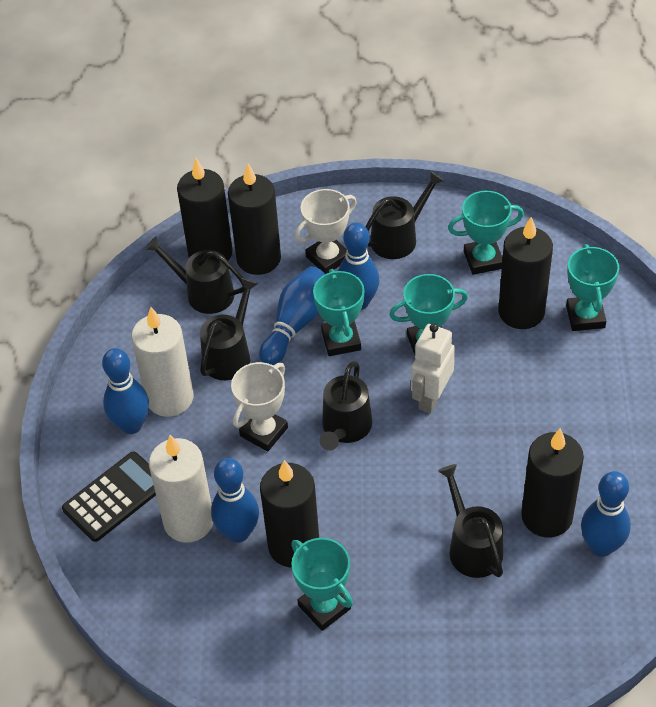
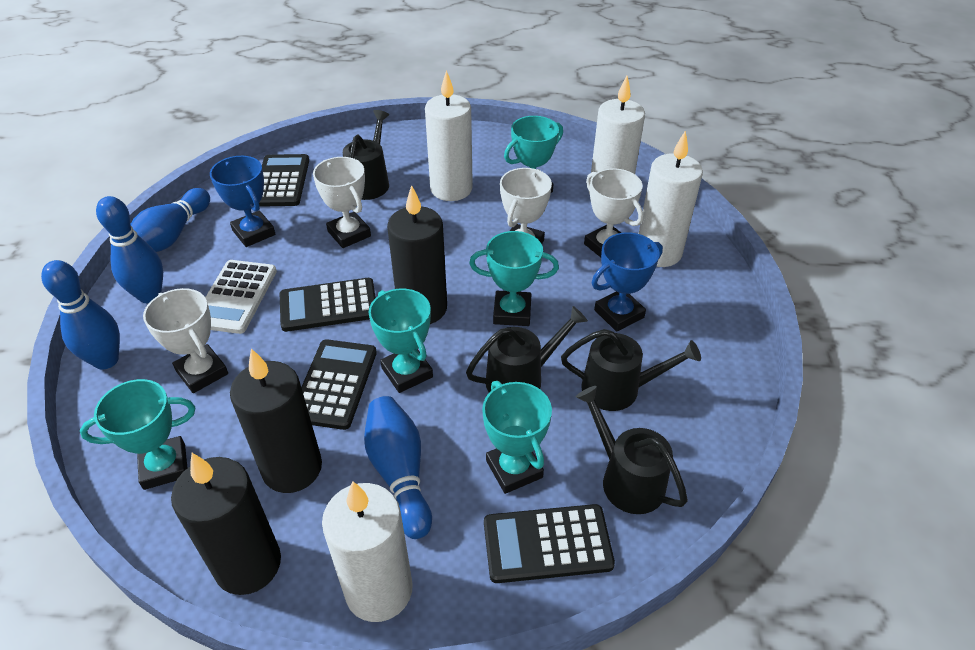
black calculator: [62,452,156,542] = 1 -> [259,154,309,207] [280,278,376,332] [301,339,377,430] [484,504,615,583] = 4
black candle: [177,158,233,261] [228,164,281,275] [260,460,319,568] [498,217,553,329] [521,429,584,537] = 5 -> [171,453,281,595] [230,348,322,493] [387,185,447,324] = 3
black watering can: [145,236,244,314] [200,278,258,380] [319,361,372,451] [365,171,444,259] [438,464,503,578] = 5 -> [343,110,389,200] [466,306,588,392] [561,329,701,411] [576,386,688,514] = 4
blue bowling pin: [102,348,149,434] [211,458,259,543] [259,266,325,366] [338,223,379,310] [581,471,631,557] = 5 -> [41,260,120,370] [96,196,163,303] [130,188,210,252] [364,396,432,539] = 4
blue trophy: none = 0 -> [210,156,275,247] [592,232,663,332] = 2
white calculator: none = 0 -> [205,260,277,334] = 1
white candle: [131,307,193,417] [149,435,213,543] = 2 -> [322,481,413,622] [425,70,473,201] [589,76,645,194] [639,131,703,267] = 4
white robot: [411,323,455,413] = 1 -> none = 0
white trophy: [231,362,288,452] [295,189,357,274] = 2 -> [143,288,228,393] [313,157,371,248] [500,168,552,244] [584,168,643,257] = 4

